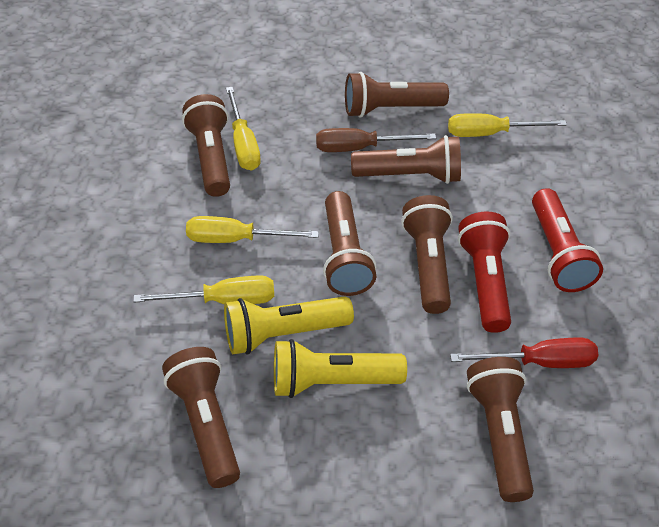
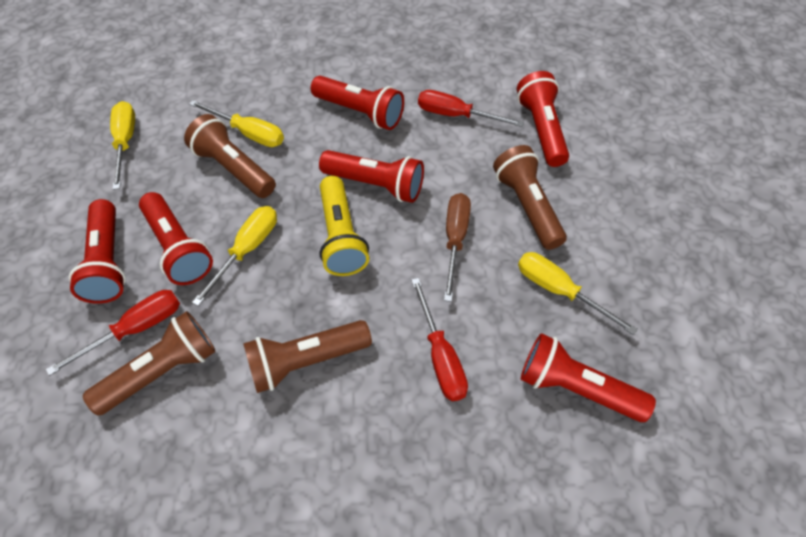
brown flashlight: [162,347,240,488] [182,94,230,197] [323,191,377,296] [345,72,449,118] [351,135,461,184] [401,195,453,314] [467,357,534,502] = 7 -> [83,311,216,415] [184,114,276,198] [243,320,372,393] [493,145,567,250] = 4
red flashlight: [458,211,511,333] [532,188,603,292] = 2 -> [69,199,126,304] [139,192,213,285] [311,76,404,130] [319,150,424,203] [517,71,569,167] [521,333,656,422] = 6
red screwdriver: [450,338,598,368] = 1 -> [46,290,180,376] [411,278,468,401] [418,90,524,127] = 3
yellow flashlight: [224,296,354,355] [274,339,407,398] = 2 -> [320,176,369,276] = 1

